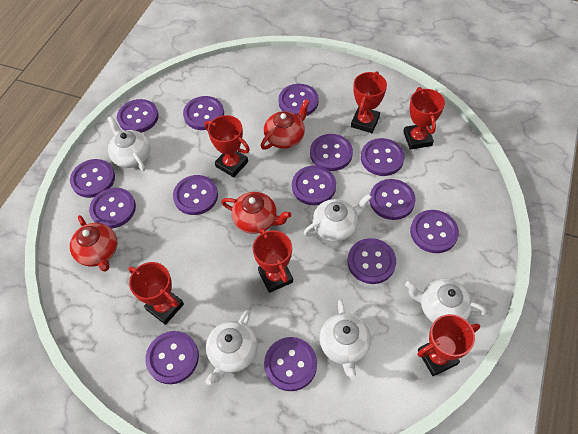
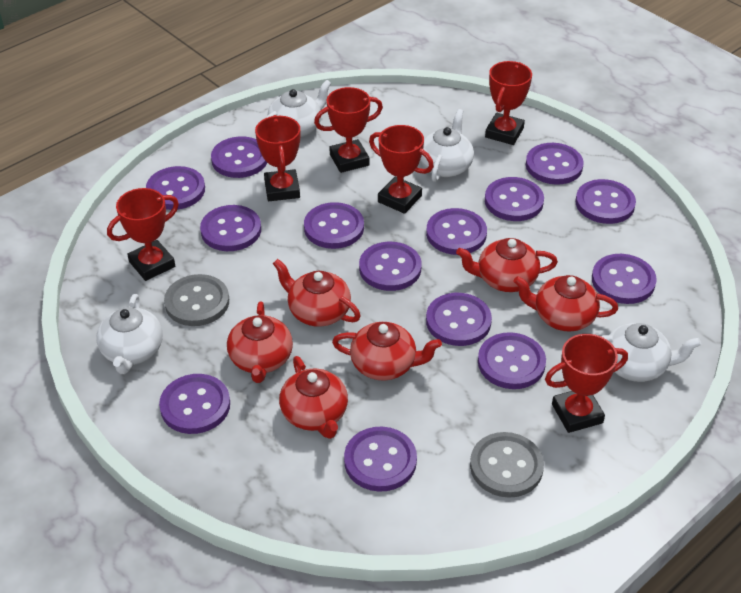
grey button: none = 0 -> [164,274,229,326] [470,432,544,498] = 2
red teapot: [70,215,117,272] [221,192,291,234] [261,99,310,150] = 3 -> [227,302,293,383] [273,259,361,327] [279,356,348,439] [332,322,442,381] [456,238,558,292] [513,275,618,332] = 6
white teapot: [107,116,151,171] [206,310,257,385] [304,194,372,242] [320,299,371,380] [405,279,487,323] = 5 -> [96,294,163,374] [266,80,332,137] [420,109,474,182] [601,323,701,382] = 4

